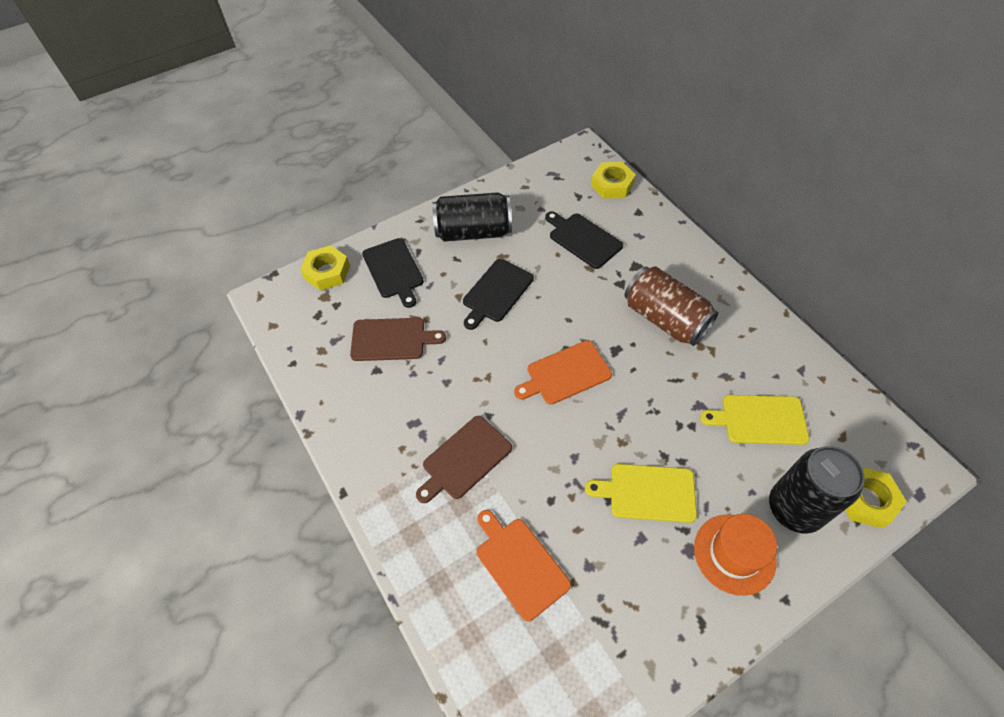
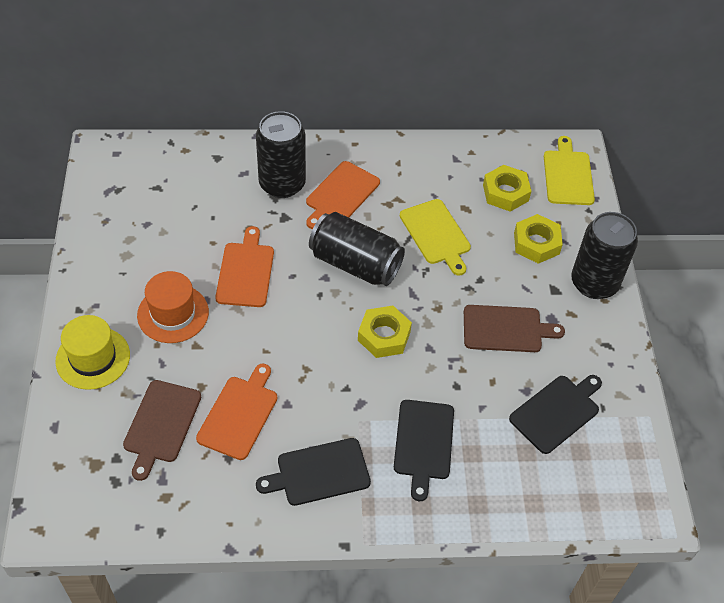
black can: [432,192,512,242] [769,446,865,533] = 2 -> [256,111,306,198] [309,212,405,286] [571,212,638,299] = 3
brown can: [624,266,719,346] = 1 -> none = 0
orange cutting board: [477,510,571,621] [514,341,612,405] = 2 -> [196,363,277,460] [215,226,274,307] [306,161,380,229] = 3
yellow hat: none = 0 -> [55,315,130,390] = 1

